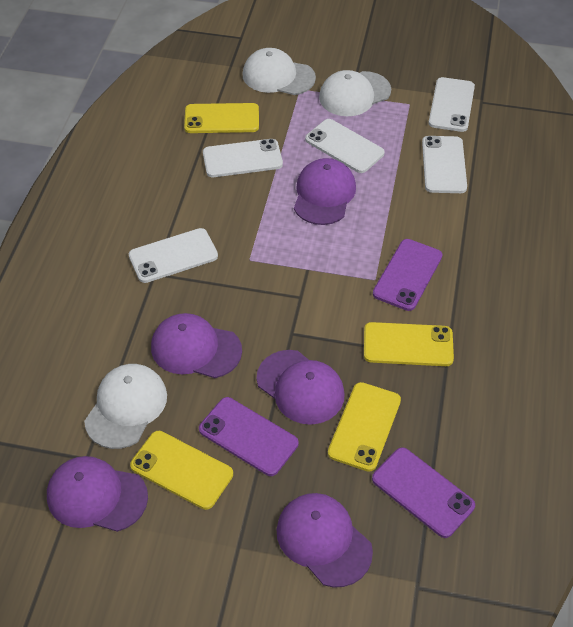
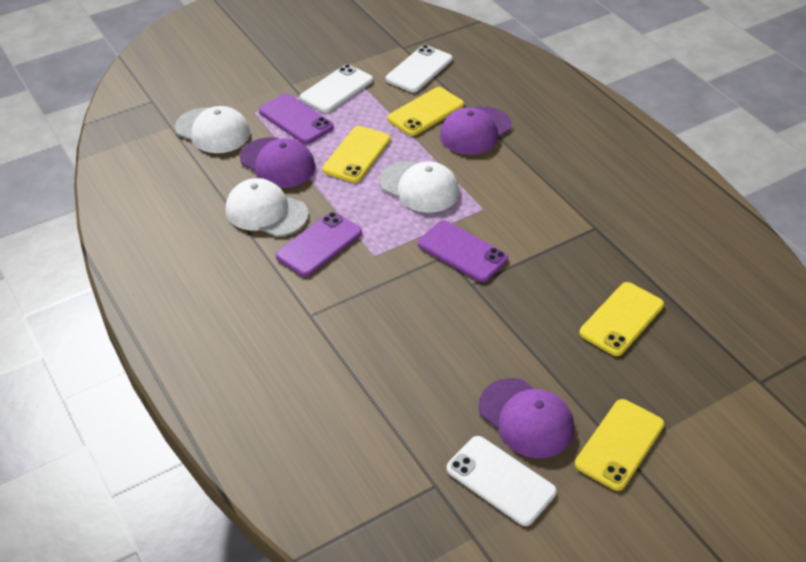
purple cap: [47,456,148,532] [151,313,242,378] [257,350,345,425] [276,493,373,588] [294,158,356,225] = 5 -> [240,137,316,188] [440,106,512,155] [478,378,574,458] = 3
white phone: [129,228,218,283] [203,139,283,177] [305,119,385,173] [422,136,467,193] [428,77,475,132] = 5 -> [300,64,373,113] [386,45,452,93] [447,436,557,526] = 3

